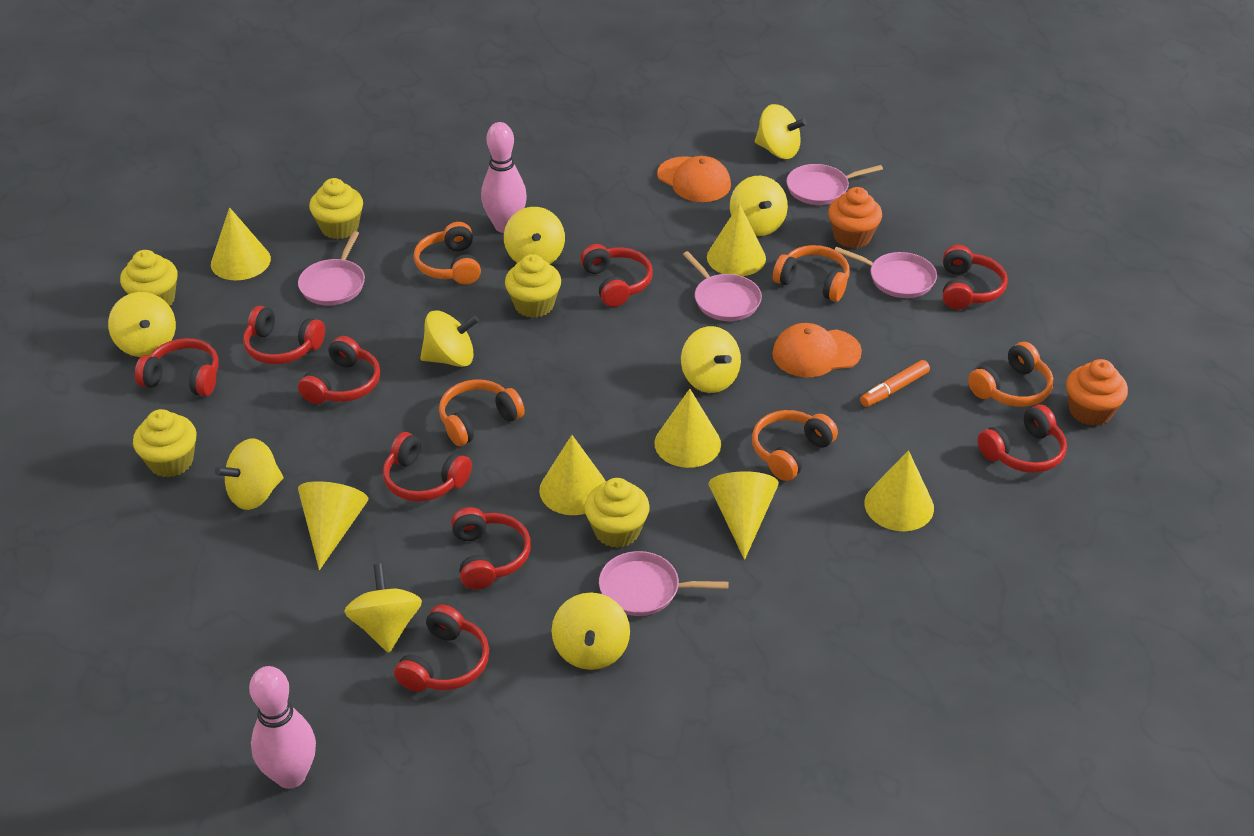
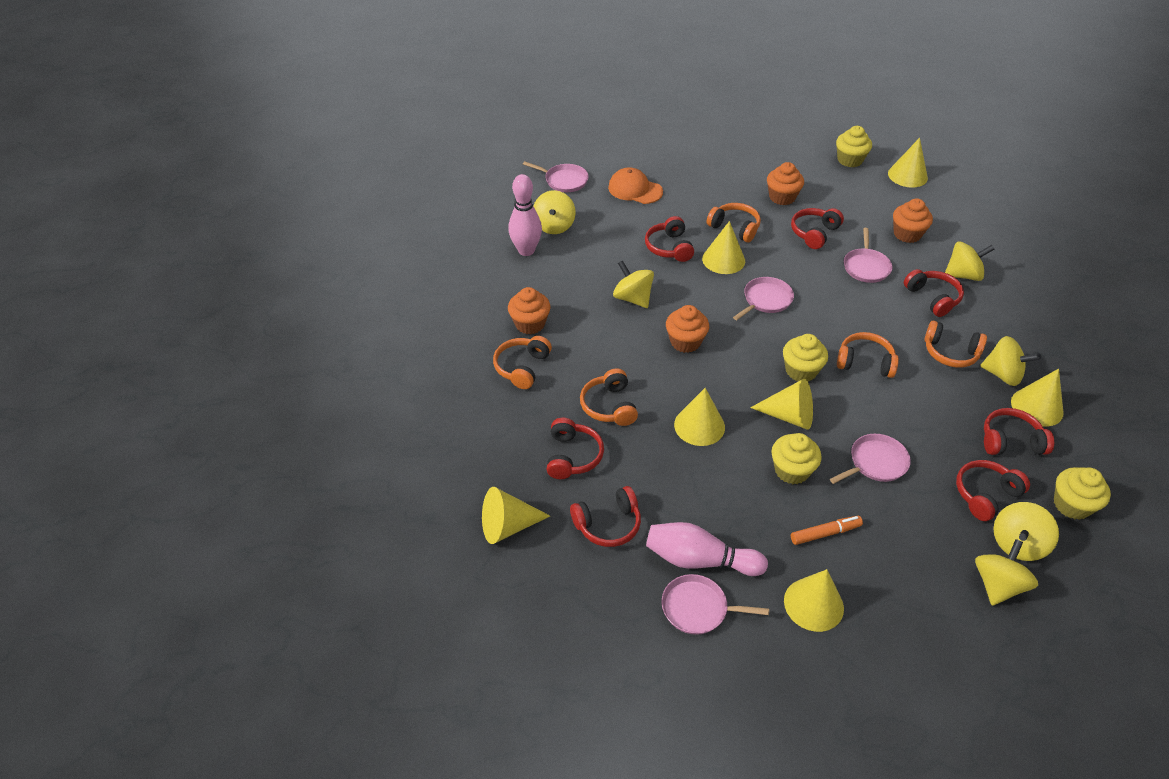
orange cap: [657,156,731,202] [772,323,862,377] = 2 -> [608,167,663,204] = 1
orange cupcake: [828,187,882,248] [1066,359,1128,426] = 2 -> [508,287,551,334] [666,305,709,353] [767,162,804,205] [893,198,933,243] = 4
red headphones: [135,338,219,396] [243,306,325,364] [298,336,380,404] [383,432,472,502] [394,604,489,692] [451,507,531,590] [580,244,653,307] [943,245,1008,309] [978,405,1067,473] = 9 -> [547,418,604,479] [570,486,641,547] [645,216,694,262] [791,208,844,249] [904,269,964,317] [956,460,1030,521] [984,408,1054,455] = 7
yellow cupcake: [120,250,178,306] [133,409,197,478] [309,178,363,239] [505,254,561,318] [584,478,650,548] = 5 -> [772,433,822,484] [783,334,828,382] [836,126,872,167] [1054,467,1111,520] = 4
yellow spinning top: [108,292,176,357] [215,438,283,510] [344,563,422,653] [420,310,479,367] [504,207,565,264] [552,593,630,670] [681,326,741,393] [730,176,788,236] [755,104,807,159] = 9 -> [534,190,576,234] [613,260,654,308] [945,241,994,281] [975,539,1038,606] [980,336,1041,386] [994,502,1059,561] = 6

